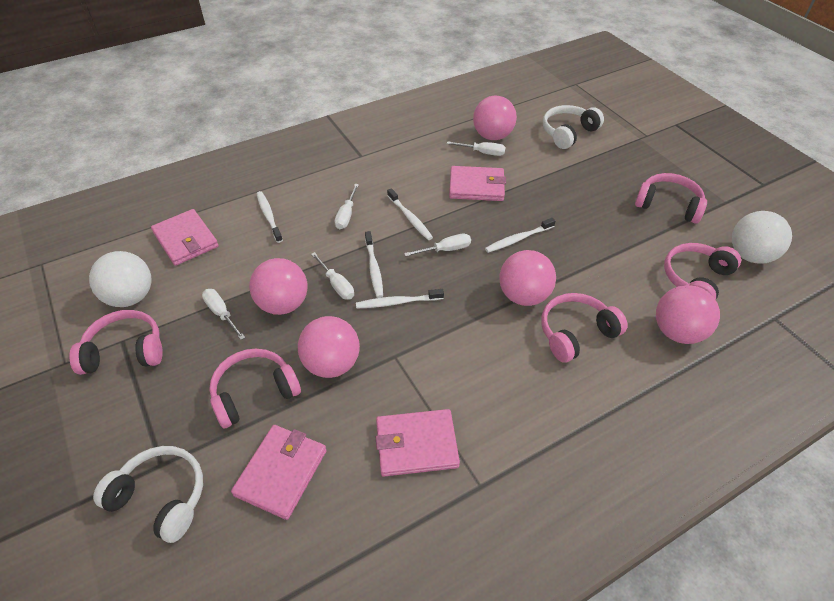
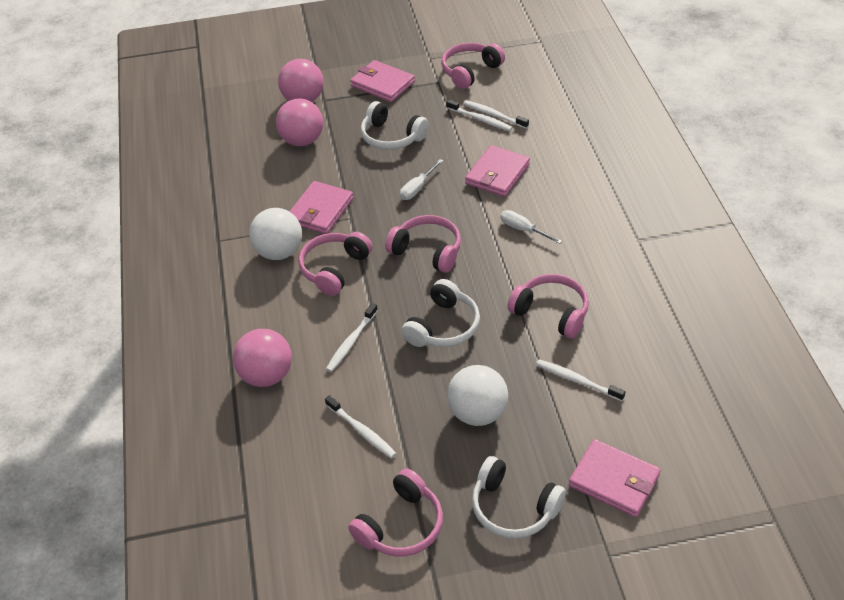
pink ball: [249,258,308,315] [298,316,360,378] [473,96,517,140] [499,250,556,306] [656,285,720,344] = 5 -> [233,329,292,387] [276,99,323,146] [278,59,324,102] = 3
white headphones: [93,446,203,543] [543,105,604,149] = 2 -> [361,101,429,150] [401,279,480,347] [472,456,566,538] = 3
white screwdriver: [202,289,245,340] [311,252,354,300] [334,184,359,229] [404,234,471,257] [447,141,506,156] = 5 -> [400,159,443,200] [500,210,562,244] = 2

